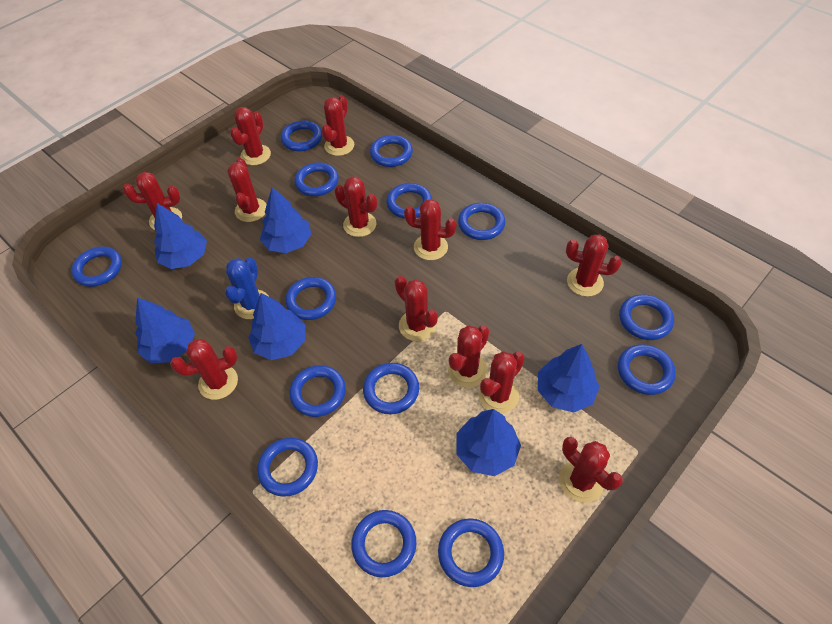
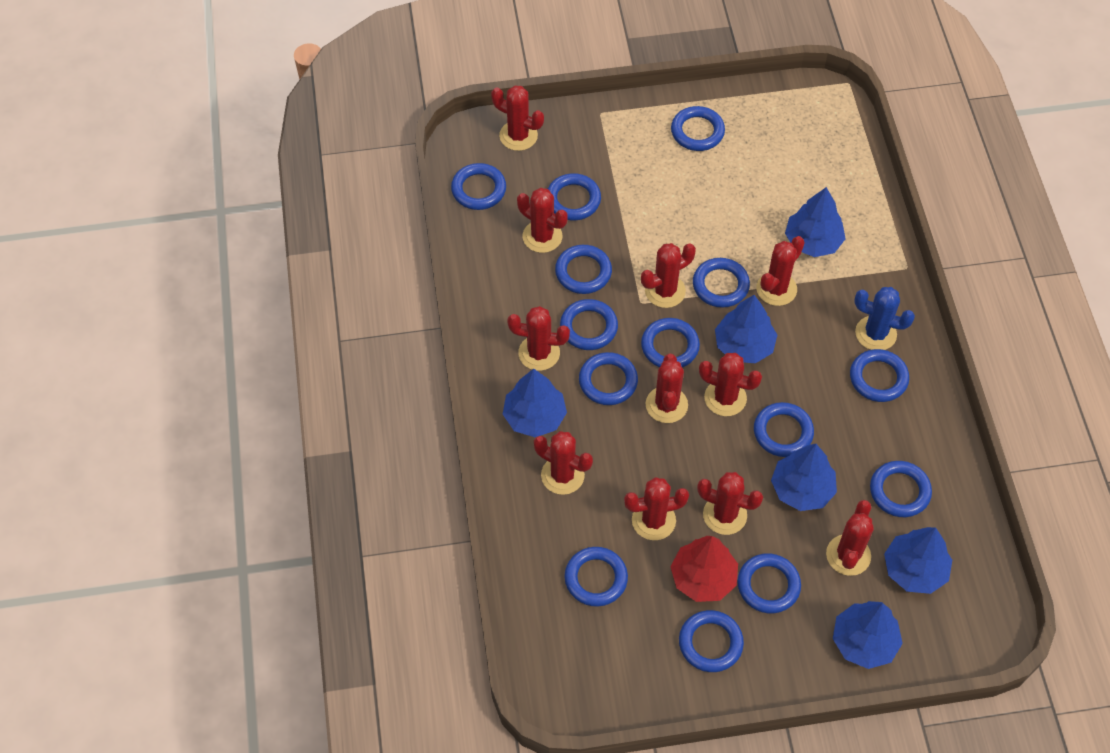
red cactus: [123,172,182,230] [170,339,238,400] [227,158,267,222] [230,107,271,165] [322,95,354,156] [335,176,377,237] [395,276,438,341] [404,199,457,260] [448,325,489,387] [479,351,525,413] [559,437,623,503] [566,234,622,297] = 12 -> [491,85,544,151] [507,306,570,371] [517,188,568,253] [534,431,593,495] [624,477,689,540] [641,243,696,308] [646,354,688,423] [697,472,763,535] [699,353,762,416] [756,236,805,306] [826,500,874,576] = 11
red tree: none = 0 -> [671,536,738,602] = 1

